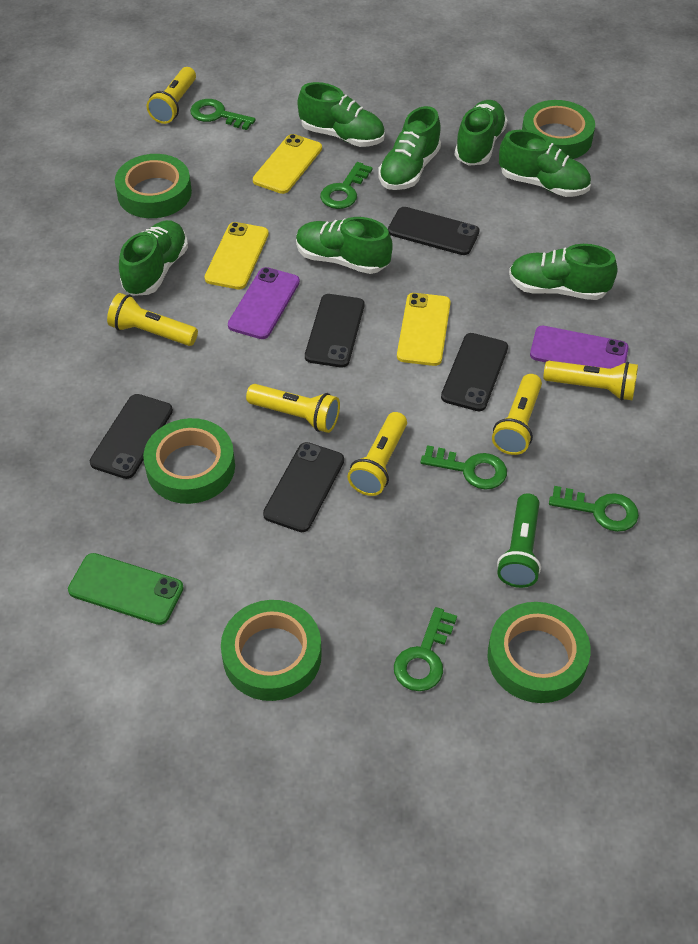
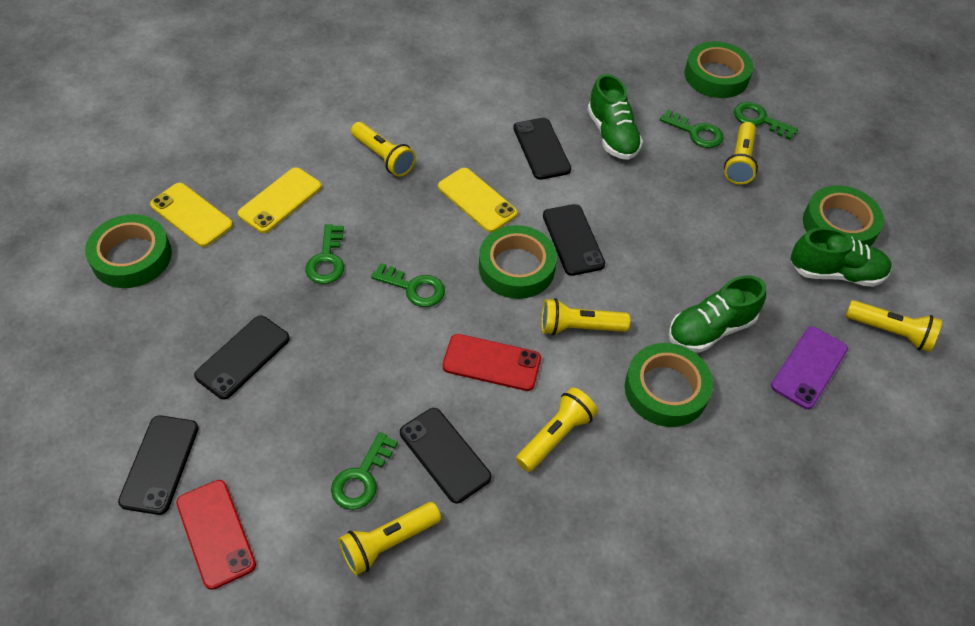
green flashlight: [497,493,541,588] = 1 -> none = 0
green phone: [68,553,184,625] = 1 -> none = 0
green shoe: [119,220,188,296] [296,217,393,274] [298,82,385,147] [378,106,441,190] [455,100,507,166] [499,130,591,197] [509,244,617,300] = 7 -> [587,74,643,160] [668,275,766,353] [791,228,892,287] = 3
purple phone: [228,267,300,339] [530,326,629,369] = 2 -> [771,326,848,409] = 1
red phone: none = 0 -> [176,480,256,590] [443,334,541,391] = 2

